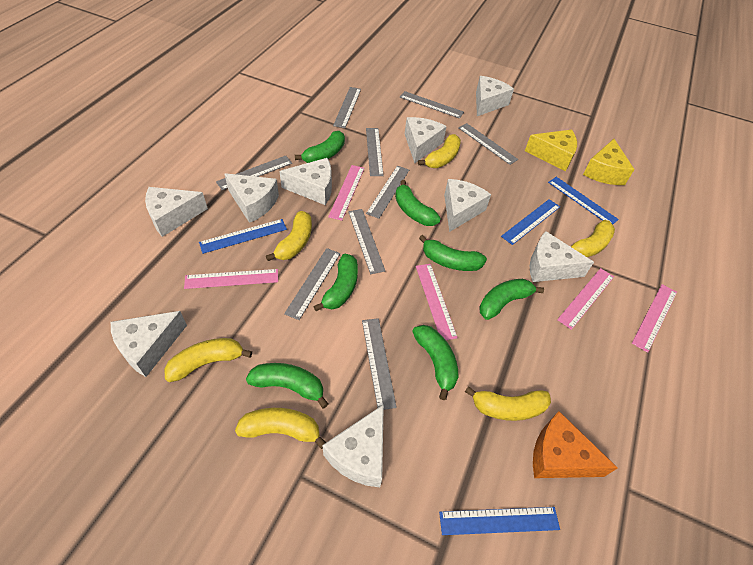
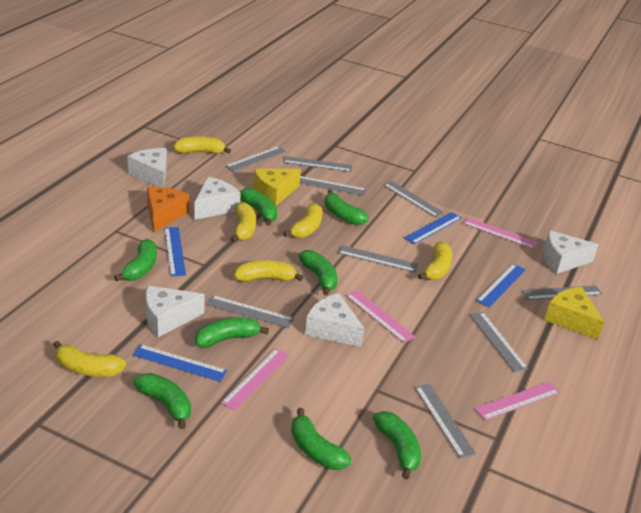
green banana: [246,363,328,408] [295,131,345,163] [313,253,358,311] [395,180,441,226] [412,325,459,400] [419,235,487,271] [479,279,544,320] = 7 -> [114,239,156,281] [133,373,191,429] [195,317,269,348] [240,188,277,226] [291,408,351,470] [298,250,338,295] [324,190,369,225] [373,411,421,479] = 8
pink ruler: [184,269,278,289] [328,165,365,221] [416,264,458,340] [557,268,614,330] [632,284,677,353] = 5 -> [221,349,290,411] [346,290,415,343] [463,217,538,249] [475,382,560,420] = 4
white cheese: [111,311,187,377] [145,187,208,237] [224,173,279,223] [279,158,332,205] [322,404,384,487] [405,117,447,163] [444,179,491,232] [476,76,514,116] [530,231,594,282] = 9 -> [127,148,167,187] [146,286,204,337] [194,177,241,220] [305,293,364,347] [543,230,599,274] = 5

